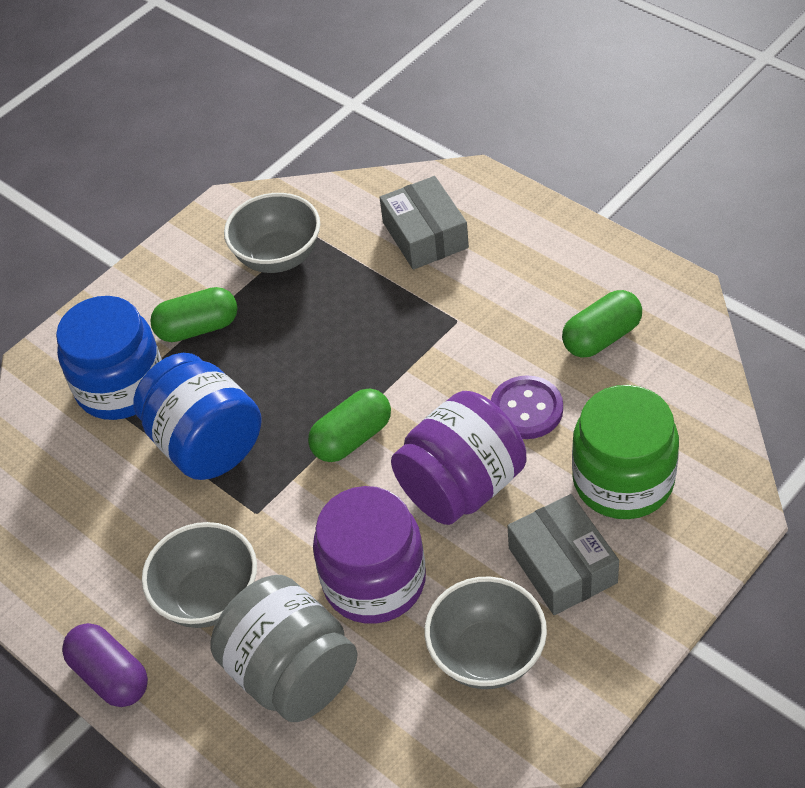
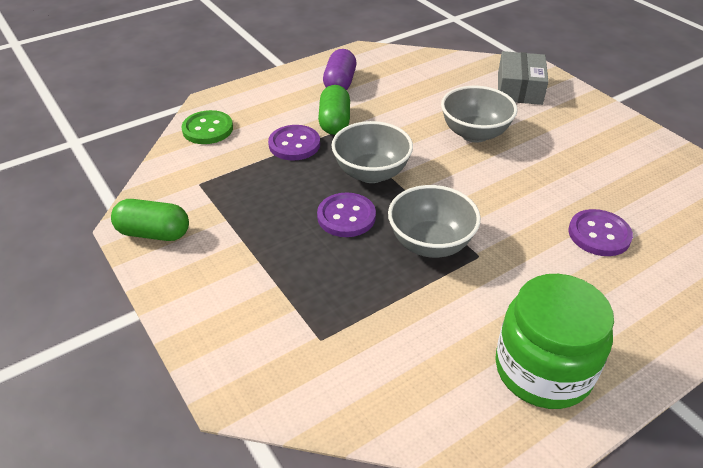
blue jar: [56,296,162,420] [133,353,261,480] = 2 -> none = 0
green button: none = 0 -> [182,110,233,144] = 1
green capsule: [150,287,238,342] [308,388,391,462] [562,290,642,358] = 3 -> [111,199,189,241] [318,85,350,135] = 2
grey box: [379,176,469,270] [508,494,619,615] = 2 -> [498,51,549,105] = 1
grey jar: [210,575,358,722] = 1 -> none = 0
purple button: [491,375,563,439] = 1 -> [268,125,320,160] [317,193,376,237] [568,209,633,256] = 3
purple jar: [313,486,426,624] [391,391,527,525] = 2 -> none = 0

